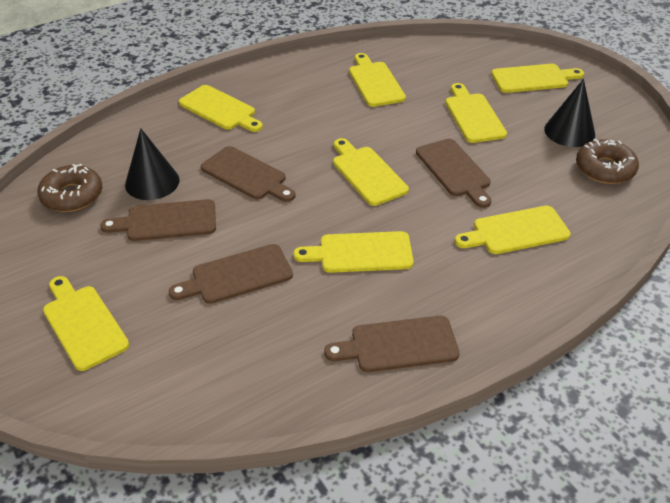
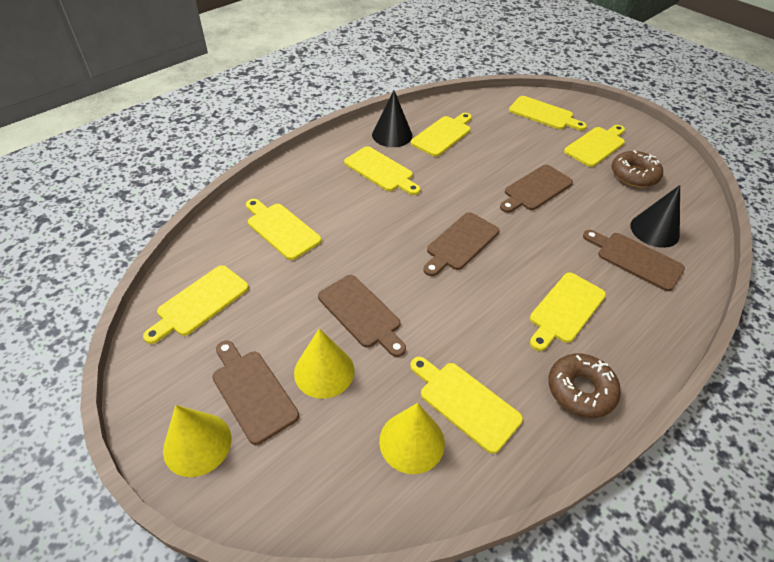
yellow cone: none = 0 -> [163,405,232,477] [294,328,354,399] [379,403,445,474] = 3

